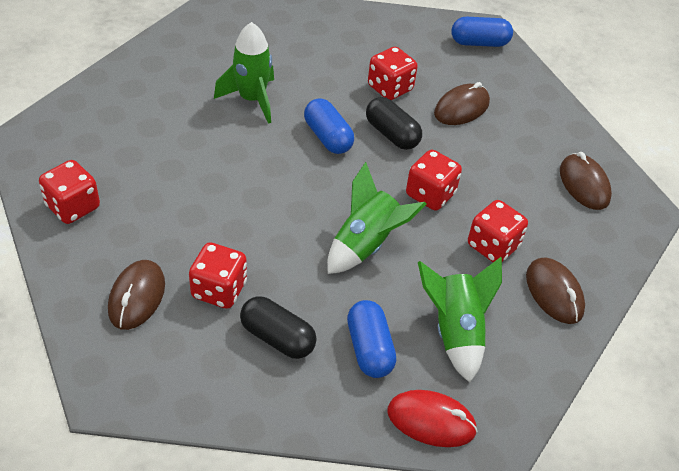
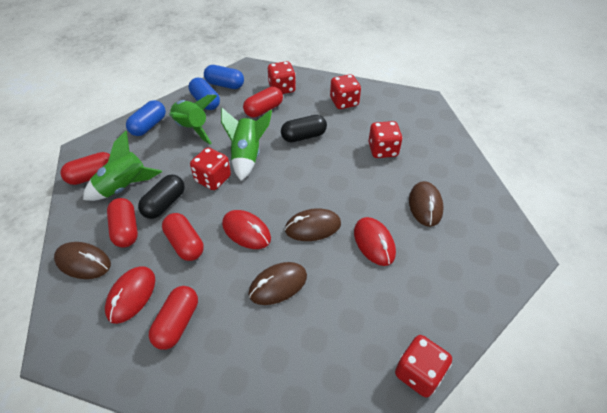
red capsule: none = 0 -> [60,152,110,185] [107,198,138,248] [149,286,198,350] [162,213,204,261] [243,87,283,117] = 5
red mouse: [387,390,478,447] = 1 -> [105,266,155,324] [222,210,271,249] [354,217,396,266] = 3

